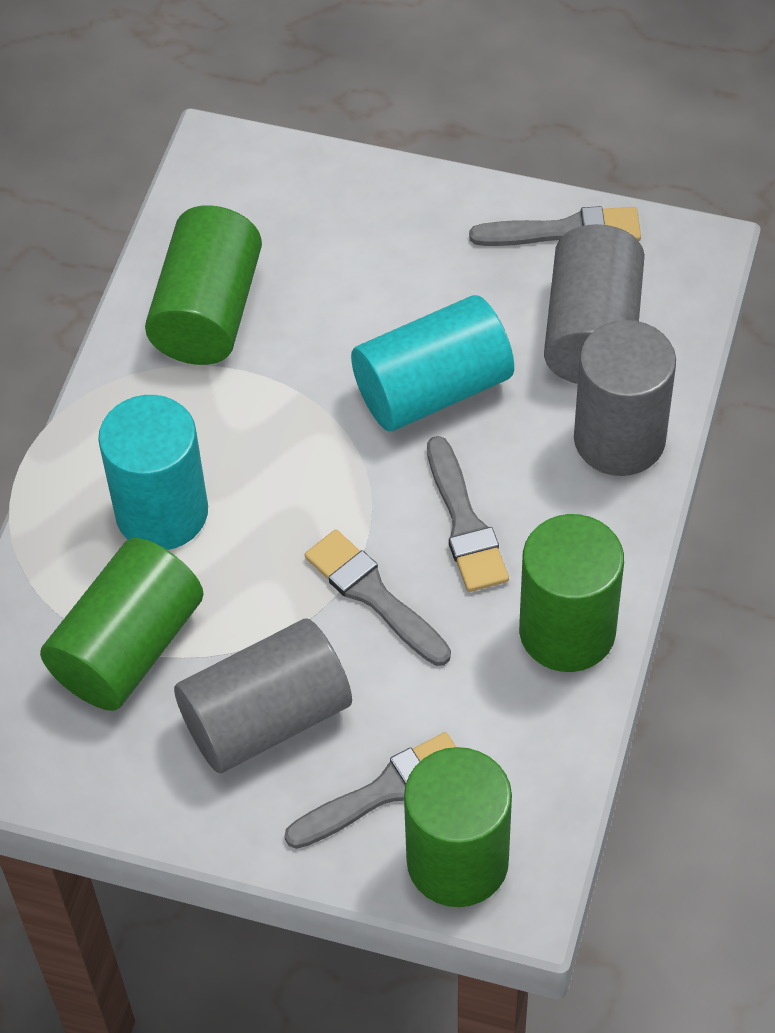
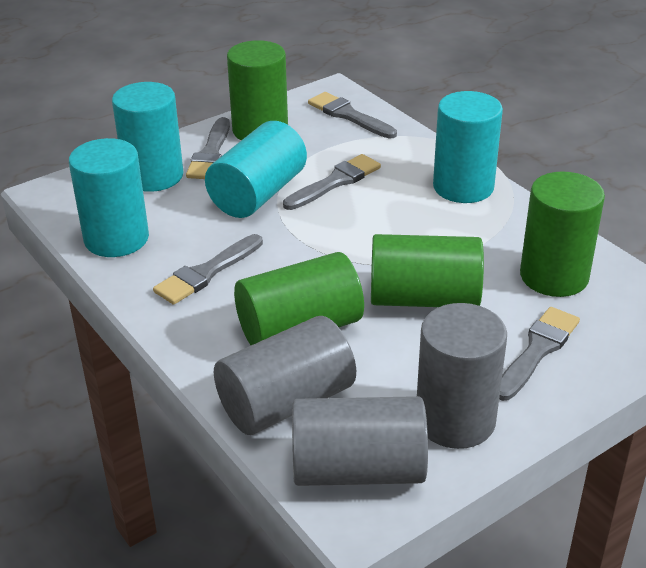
grey brush: [284,732,456,849] [305,529,451,666] [427,436,509,592] [469,206,641,246] = 4 -> [153,234,263,305] [186,117,230,179] [283,154,381,210] [308,92,397,139] [499,307,580,401] = 5
turquoise cylinder: [98,395,208,550] [351,295,514,431] = 2 -> [69,138,149,257] [112,82,183,192] [205,121,307,218] [433,91,503,203] = 4

